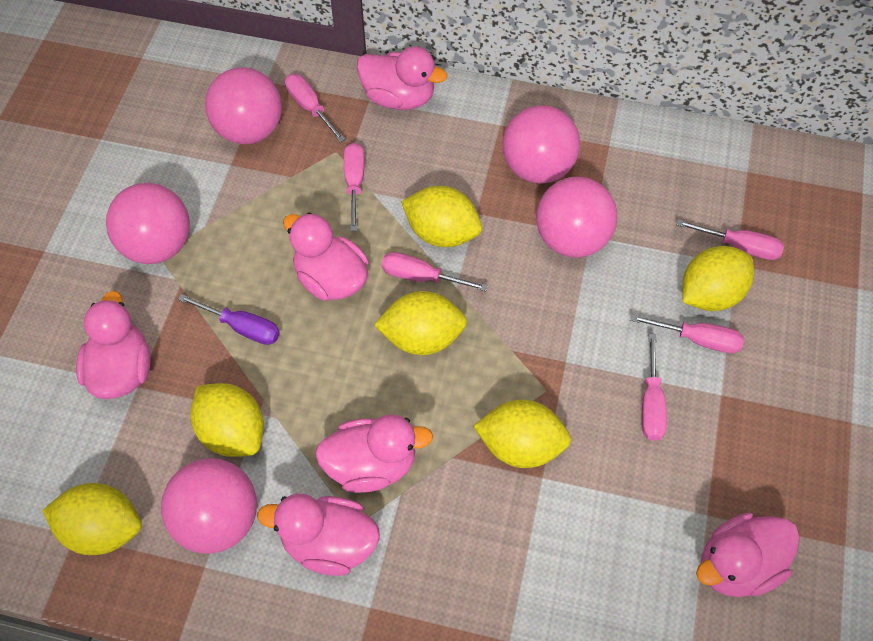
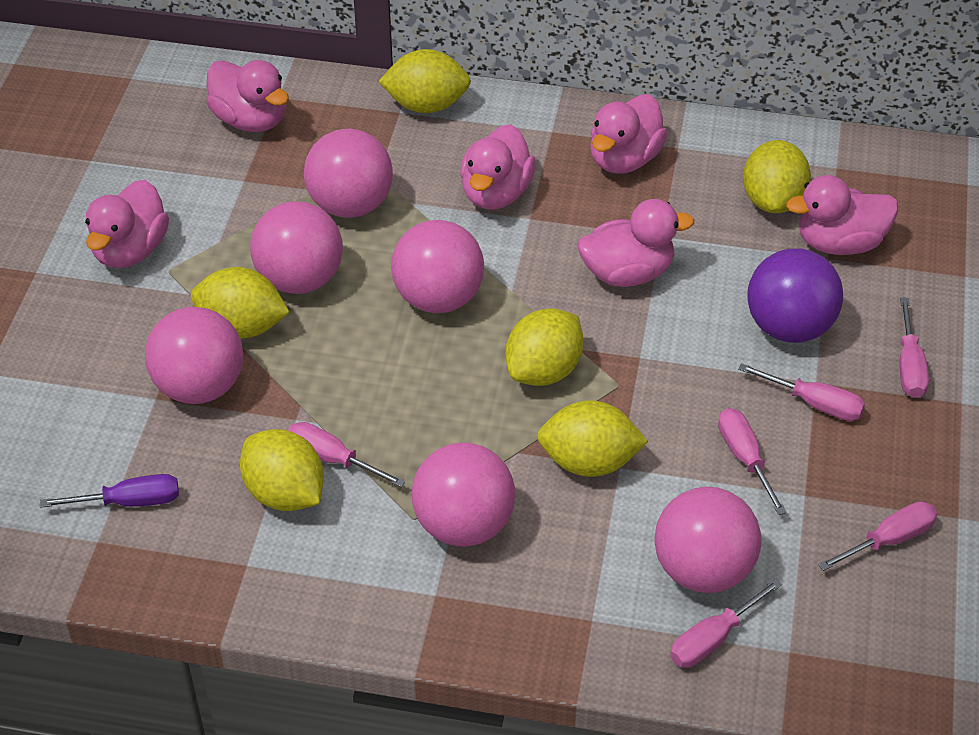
pink ball: [106,183,190,264] [161,458,257,554] [205,67,282,145] [503,105,580,183] [536,177,617,258] = 5 -> [145,307,243,404] [250,201,343,294] [304,128,393,218] [391,220,484,313] [411,443,515,547] [655,487,761,593] = 6
purple ball: none = 0 -> [747,249,843,343] = 1

